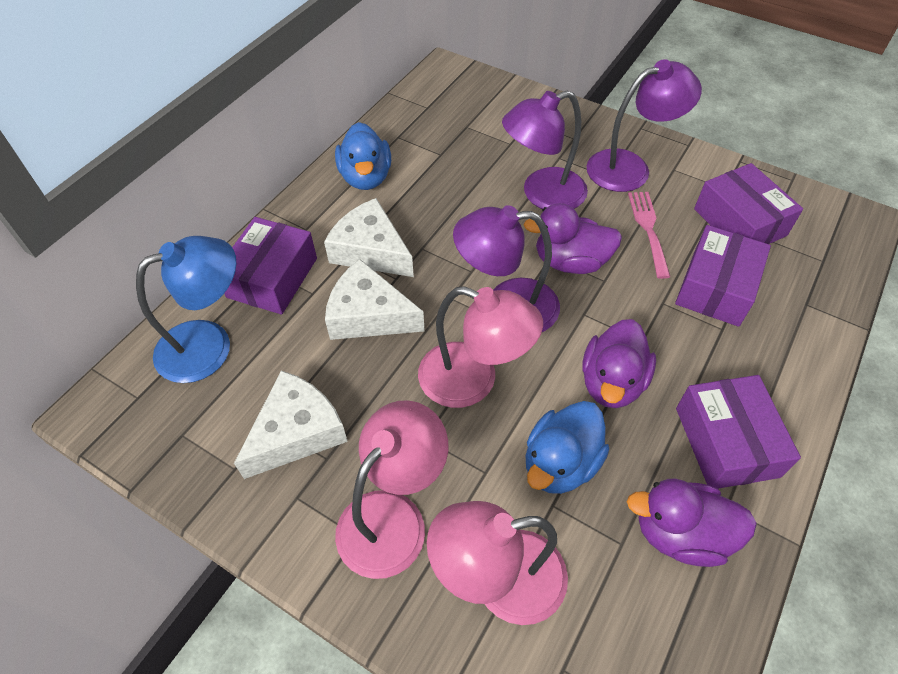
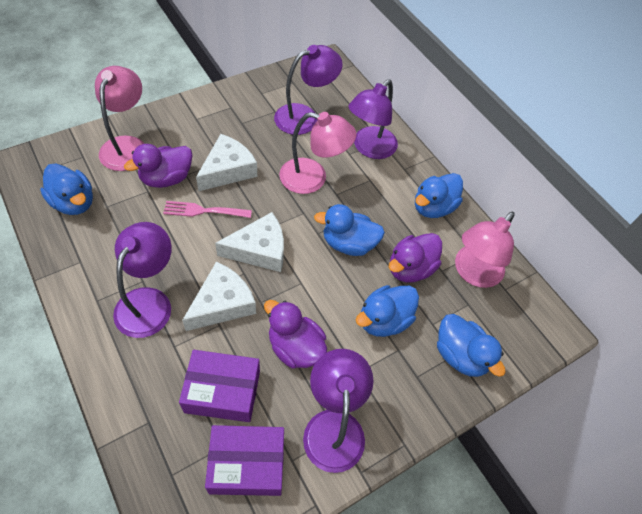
blue duck: [335,122,391,190] [526,401,609,494] = 2 -> [40,164,93,215] [314,204,385,256] [356,285,419,337] [415,173,463,218] [437,314,506,377] = 5
blue lamp: [136,236,236,383] = 1 -> none = 0
purple box: [224,217,317,314] [675,225,771,327] [676,375,801,489] [694,163,803,244] = 4 -> [179,350,260,422] [205,425,284,496] = 2
purple lamp: [453,205,560,332] [502,90,588,209] [587,59,702,192] = 3 -> [113,222,172,338] [274,45,343,135] [303,349,374,473] [348,80,398,159] = 4

